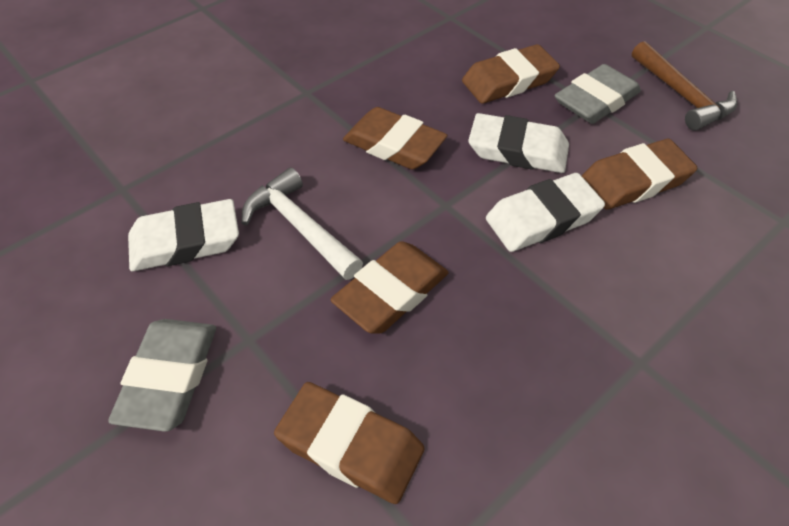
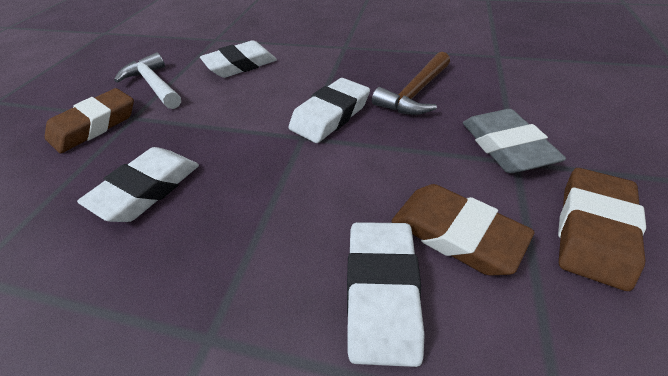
brown eraser: [274,382,425,504] [331,241,448,333] [343,107,447,169] [462,44,560,104] [582,139,697,210] = 5 -> [45,88,134,153] [392,184,534,276] [558,168,646,291] = 3
grey eraser: [108,319,216,432] [555,64,641,124] = 2 -> [463,109,566,173] = 1
white eraser: [128,199,239,271] [468,113,569,173] [486,173,605,252] = 3 -> [77,147,199,222] [200,40,277,78] [288,78,370,143] [347,222,425,367] = 4

